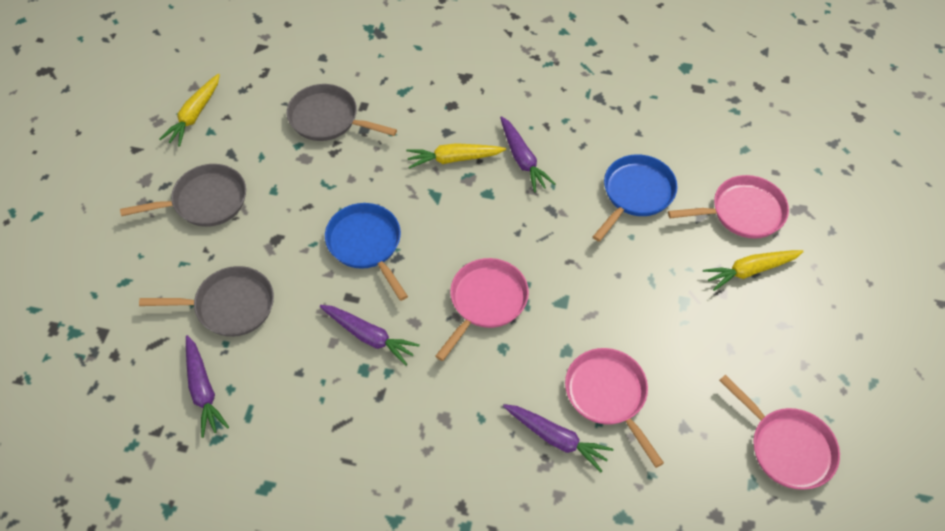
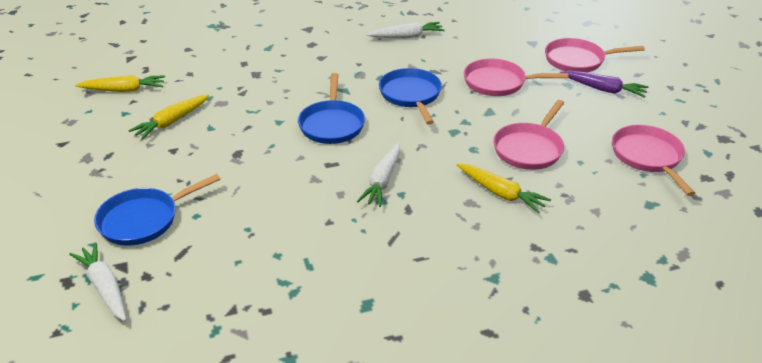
blue pan: [325,203,408,301] [593,154,678,242] = 2 -> [94,174,220,245] [298,73,365,144] [379,68,442,125] = 3
grey pan: [120,164,246,227] [139,266,274,337] [287,84,397,141] = 3 -> none = 0
purple carrot: [186,335,229,438] [320,305,420,366] [500,116,556,193] [503,404,613,472] = 4 -> [560,71,649,98] = 1
white carrot: none = 0 -> [69,242,126,321] [357,143,401,207] [367,22,445,38] = 3

